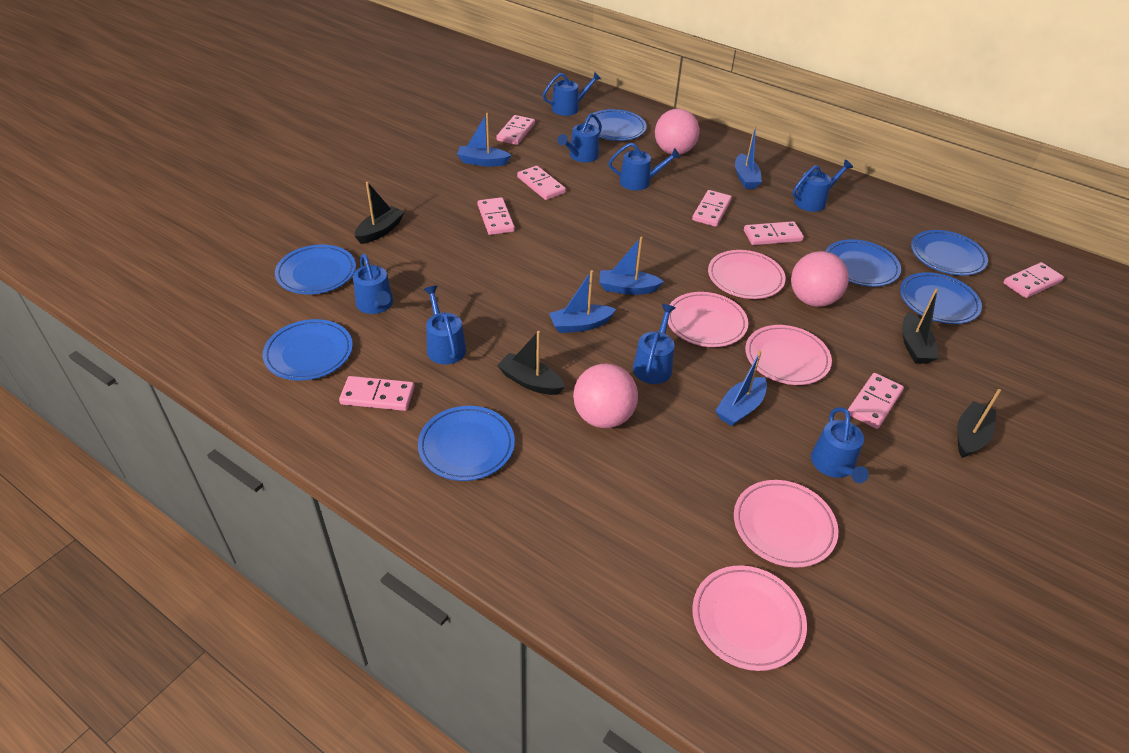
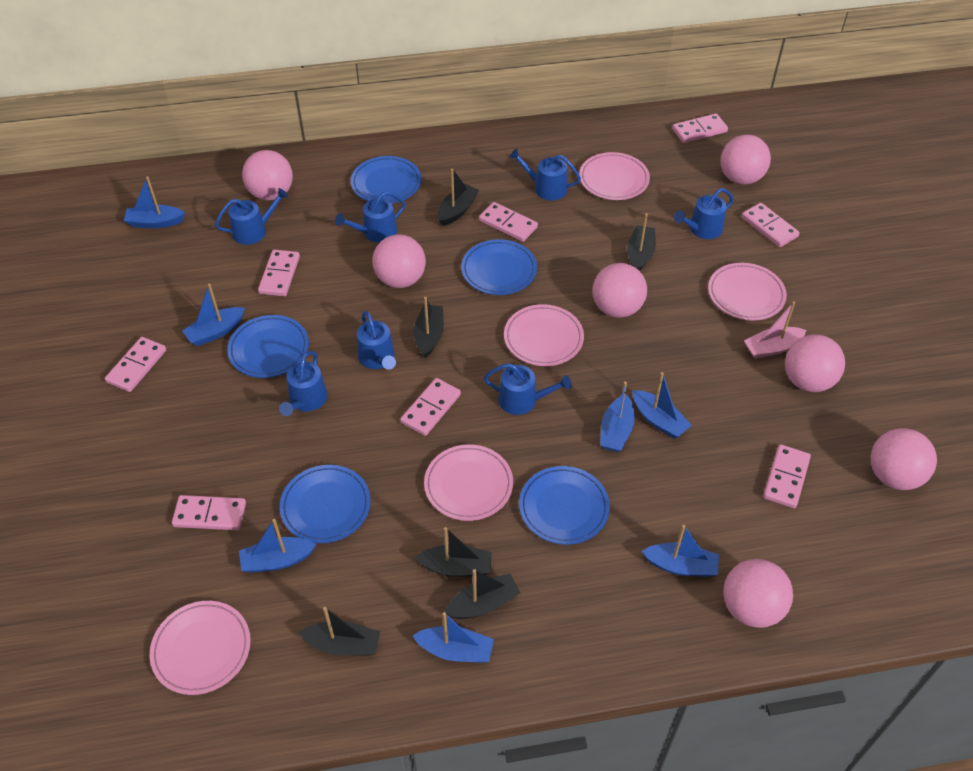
black boat: [355,182,404,244] [497,331,565,395] [902,289,939,364] [957,389,1001,458] = 4 -> [299,607,380,656] [414,297,444,358] [415,527,492,577] [438,169,479,226] [445,569,520,619] [627,213,656,271] = 6
blue boat: [457,113,511,167] [549,270,616,333] [599,236,664,295] [715,350,767,426] [735,126,762,189] = 5 -> [124,176,185,228] [182,284,245,346] [239,519,317,573] [413,612,494,663] [600,381,635,452] [633,372,692,439] [642,525,719,577] = 7
blue plate: [263,319,353,381] [275,245,356,294] [418,406,515,481] [585,109,647,141] [825,239,901,287] [900,272,982,324] [911,230,988,276] = 7 -> [227,315,309,378] [280,465,371,543] [351,156,421,204] [461,239,537,295] [519,466,610,545] = 5
blue watering can: [353,254,393,314] [424,286,466,364] [543,72,601,116] [557,113,602,162] [609,143,680,191] [633,304,676,384] [793,160,853,212] [811,407,869,483] = 8 -> [215,188,288,245] [279,351,327,416] [335,192,406,243] [357,311,396,370] [484,363,572,415] [509,149,581,201] [674,188,734,239] = 7
pink ball: [573,364,638,428] [655,109,700,155] [791,251,849,307] = 3 -> [242,150,293,201] [372,234,426,288] [592,263,647,318] [720,135,771,185] [723,559,793,628] [785,334,845,392] [870,428,937,490] = 7
pink boat: none = 0 -> [744,301,806,359] = 1

